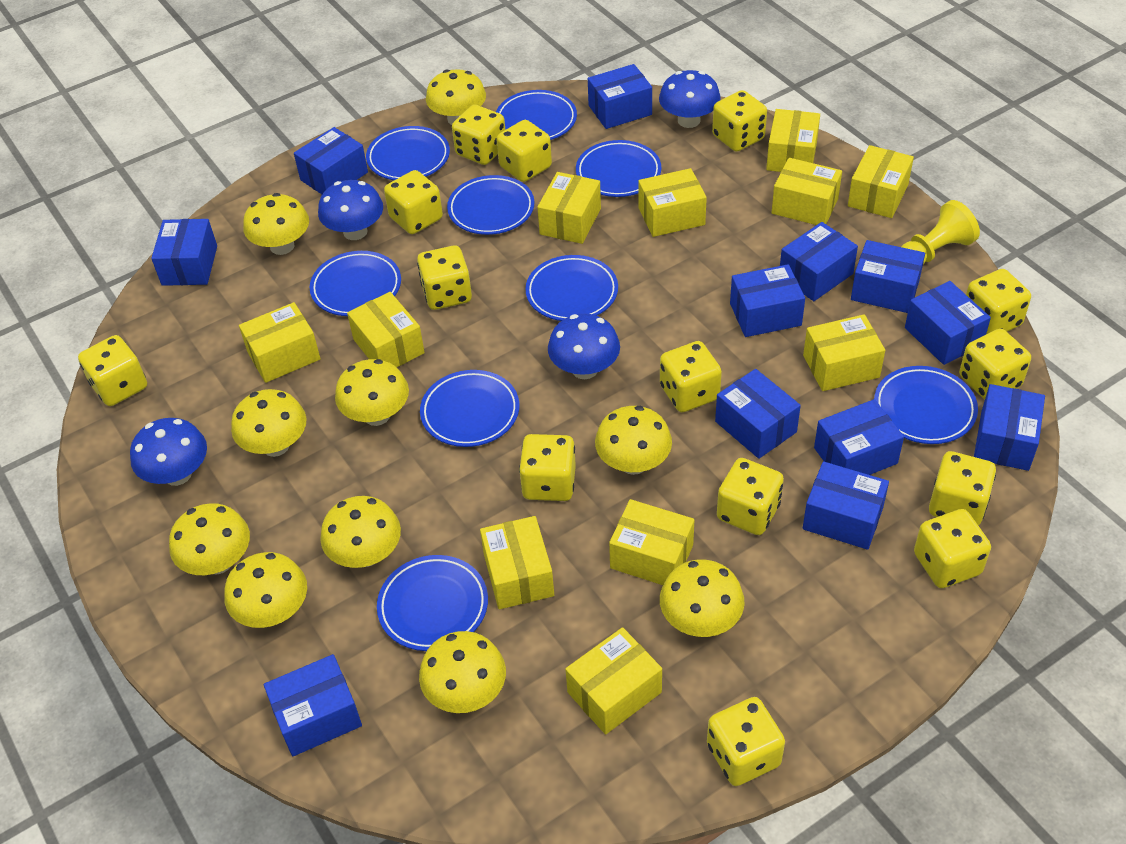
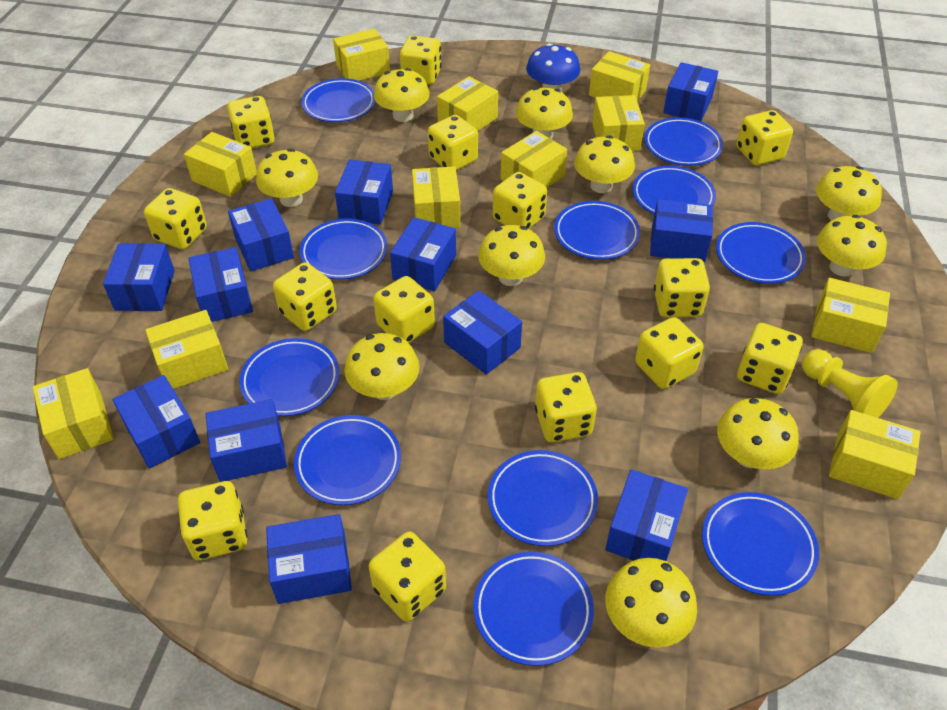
blue mushroom: [130,418,207,486] [318,180,383,240] [548,314,620,379] [659,70,721,128] = 4 -> [526,43,580,91] = 1
blue plate: [310,251,401,316] [366,126,450,180] [377,555,488,651] [420,370,519,447] [447,175,534,235] [496,90,577,140] [525,255,618,321] [576,140,661,197] [874,366,978,444] = 9 -> [239,338,340,416] [294,415,401,505] [300,218,388,280] [301,78,376,122] [473,552,594,666] [488,450,598,546] [554,201,640,260] [633,166,716,214] [644,117,723,166] [702,492,819,596] [716,222,806,284] = 11

